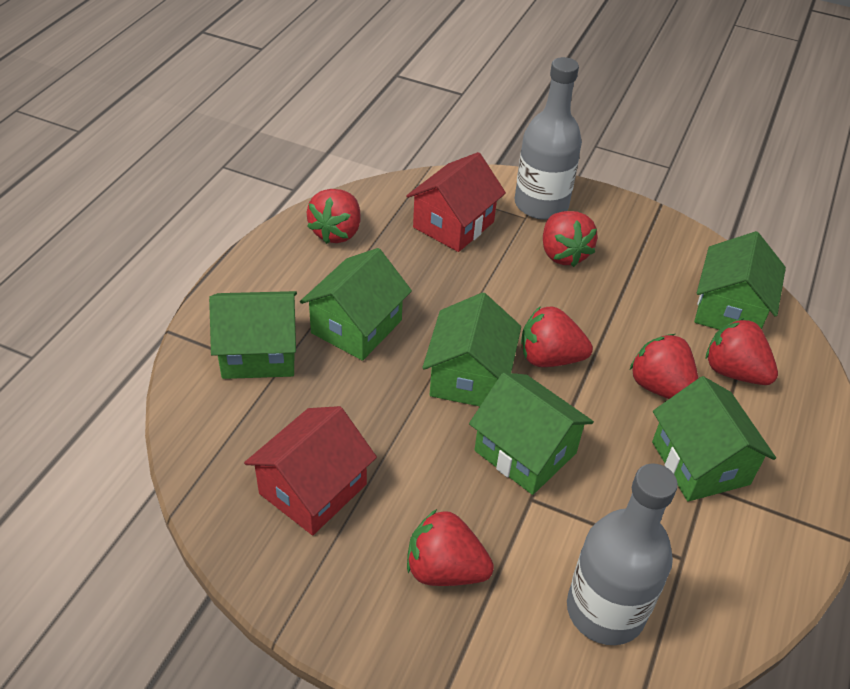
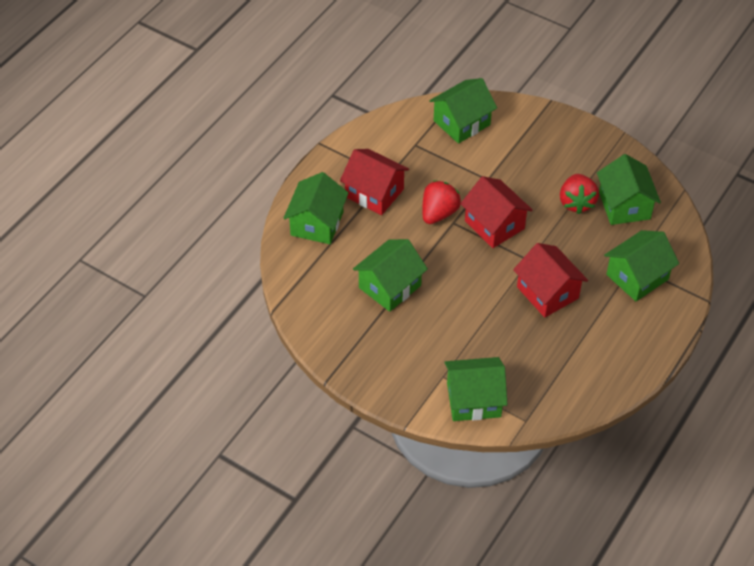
grey bottle: [515,57,582,220] [567,463,678,645] = 2 -> none = 0
red house: [244,406,377,535] [406,152,506,252] = 2 -> [340,149,409,215] [460,176,533,248] [513,243,588,318] = 3
red strawberry: [307,189,361,244] [407,509,494,586] [521,306,593,367] [543,211,598,267] [630,334,698,399] [706,318,778,385] = 6 -> [422,180,461,224] [560,174,599,214] = 2

